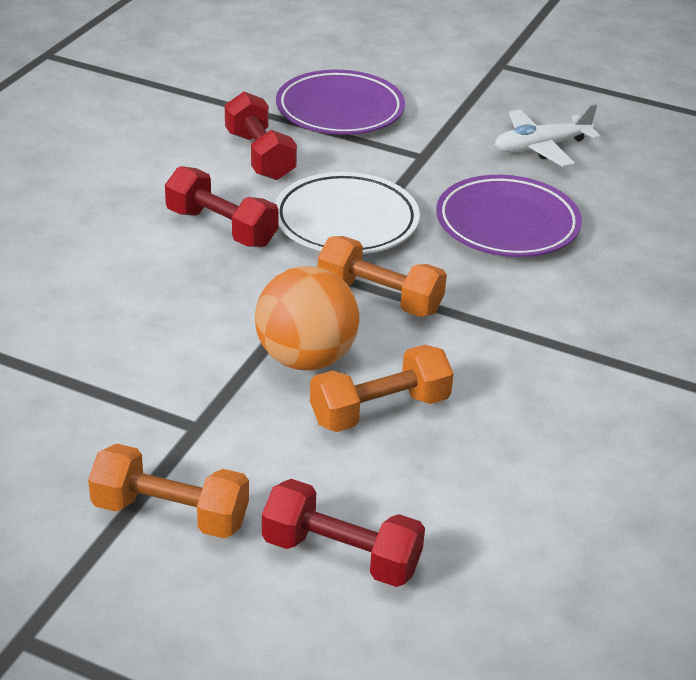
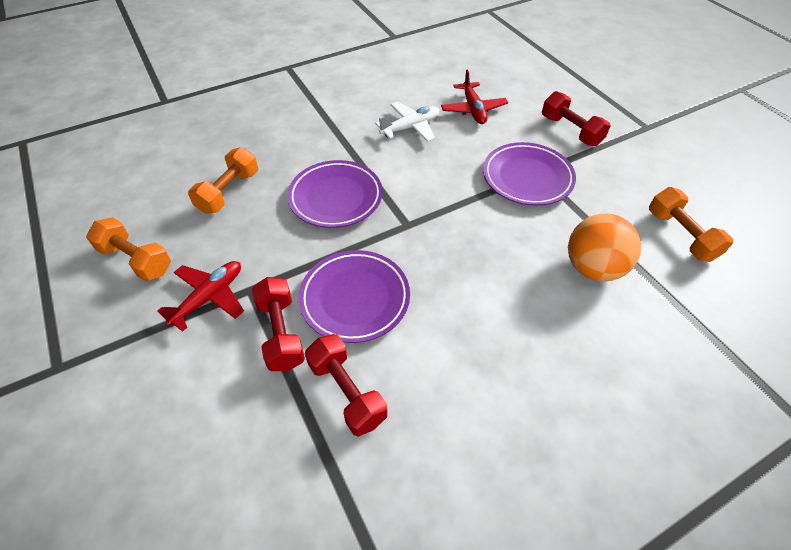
purple plate: [276,70,405,135] [436,175,582,257] = 2 -> [287,160,383,228] [298,250,410,343] [483,142,576,206] = 3
red plane: none = 0 -> [157,261,244,332] [441,70,508,124] = 2
white plate: [275,172,420,254] = 1 -> none = 0

